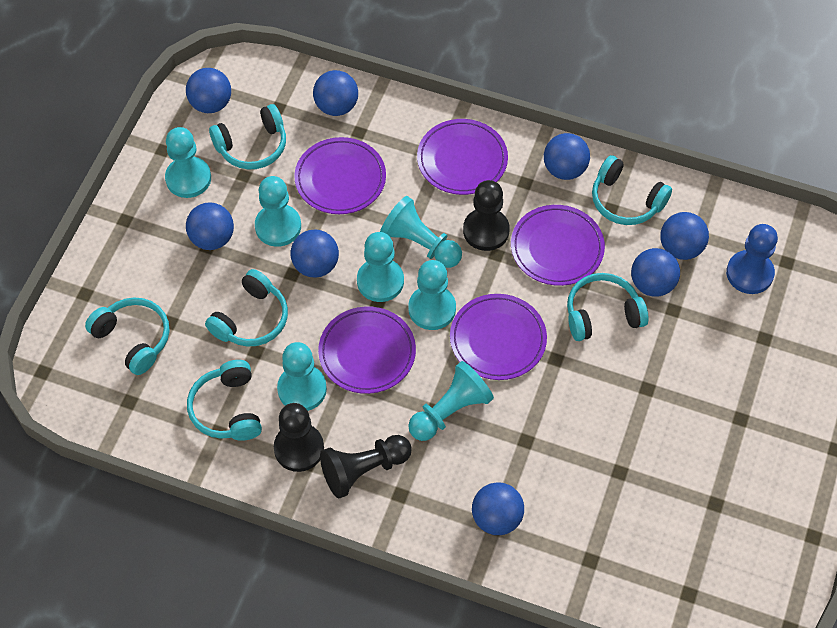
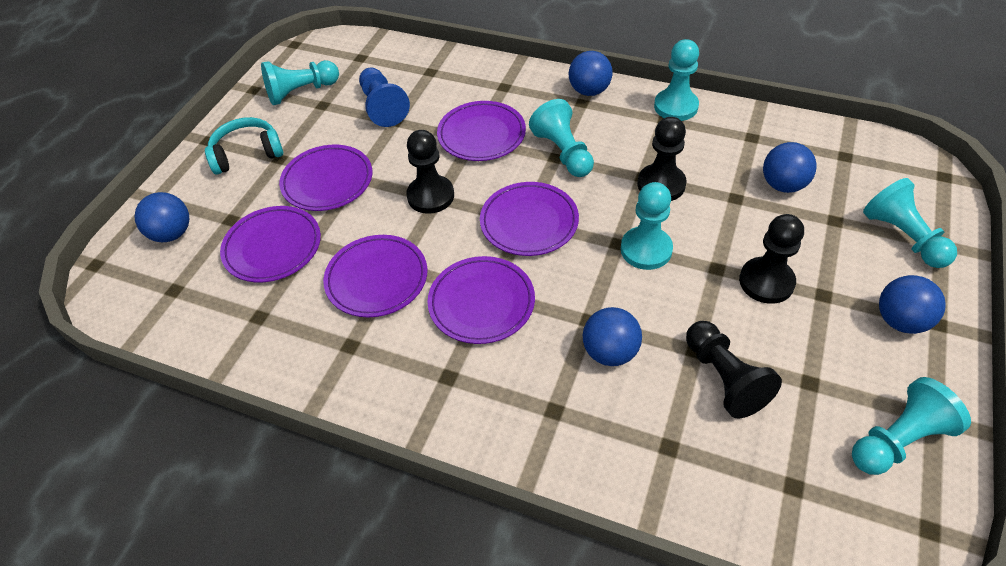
black pawn: [274,403,324,472] [320,435,412,499] [463,180,510,251] = 3 -> [406,130,454,214] [637,117,687,201] [686,321,782,418] [739,214,804,304] = 4
blue ball: [186,68,231,113] [186,202,234,250] [290,230,339,278] [313,70,358,116] [472,482,524,535] [544,133,590,180] [631,248,680,297] [660,212,709,260] = 8 -> [134,192,189,242] [569,51,613,96] [583,307,642,366] [763,142,817,193] [879,275,946,334] = 5
purple plate: [294,137,386,214] [318,306,416,394] [417,119,508,195] [450,294,547,380] [511,205,605,286] = 5 -> [220,206,321,282] [279,145,372,211] [323,235,427,317] [427,256,535,344] [437,101,526,161] [480,182,579,256] = 6
turquoise headphones: [85,297,169,375] [187,360,262,441] [205,269,288,347] [209,104,286,169] [567,273,648,341] [592,155,672,225] = 6 -> [205,117,283,175] = 1
turquoise pawn: [165,127,211,198] [255,176,301,247] [277,342,327,411] [357,232,404,302] [380,196,462,268] [408,260,456,330] [408,361,494,441] = 7 -> [261,60,339,105] [529,99,594,177] [621,182,673,270] [654,39,699,121] [852,377,971,475] [863,178,957,268] = 6

